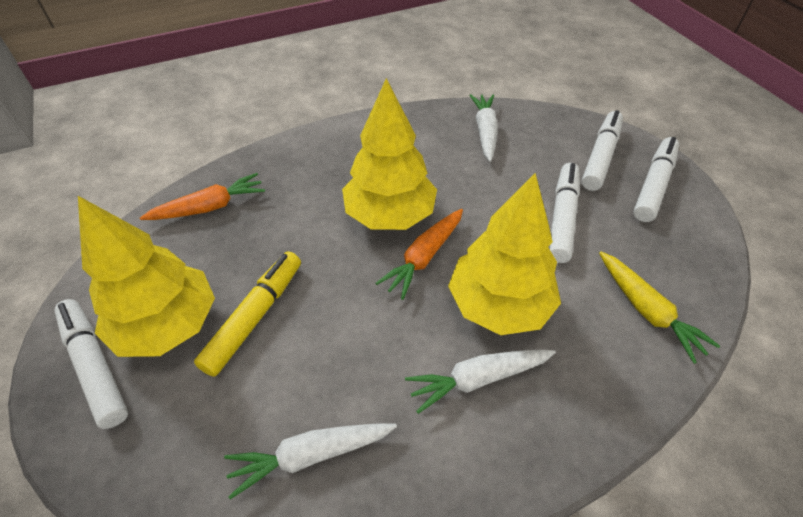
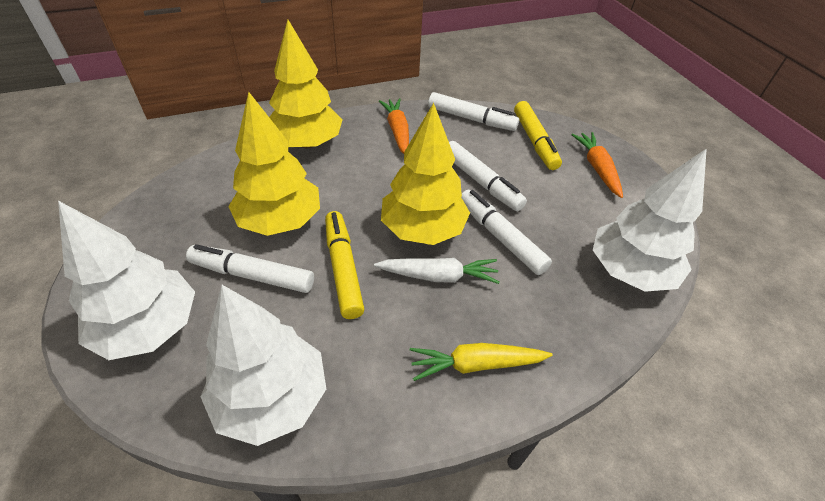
white carrot: [224,423,397,499] [405,350,556,414] [469,94,498,162] = 3 -> [374,258,500,284] = 1
white tree: none = 0 -> [58,201,195,360] [201,285,326,446] [593,148,707,292] = 3
yellow marker: [194,251,301,377] = 1 -> [325,211,364,319] [514,101,562,170] = 2

